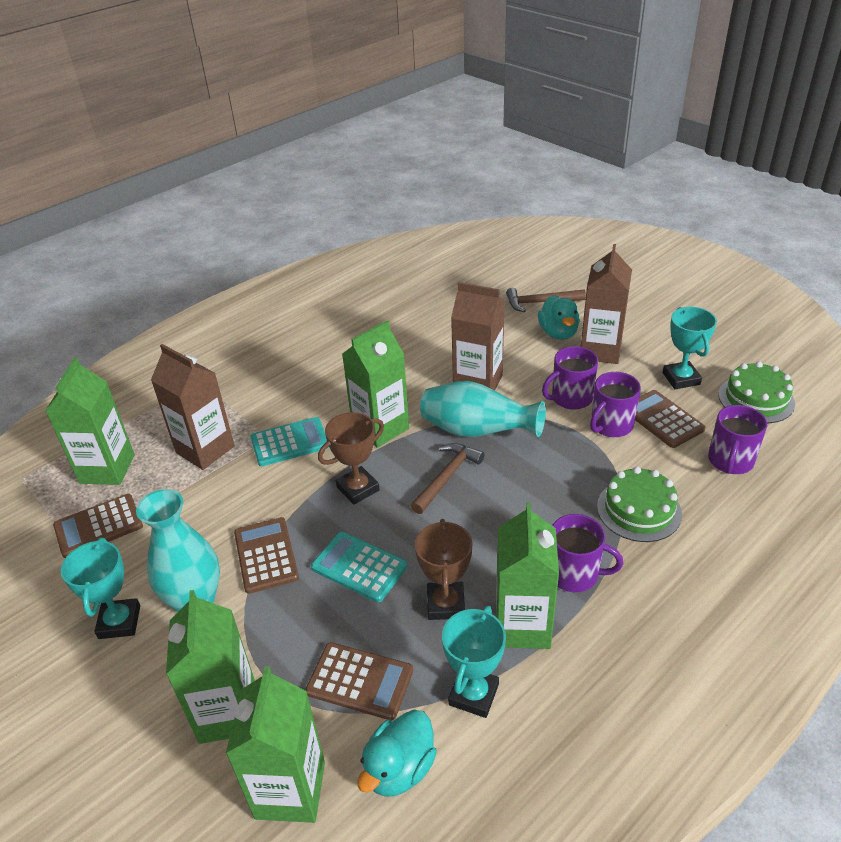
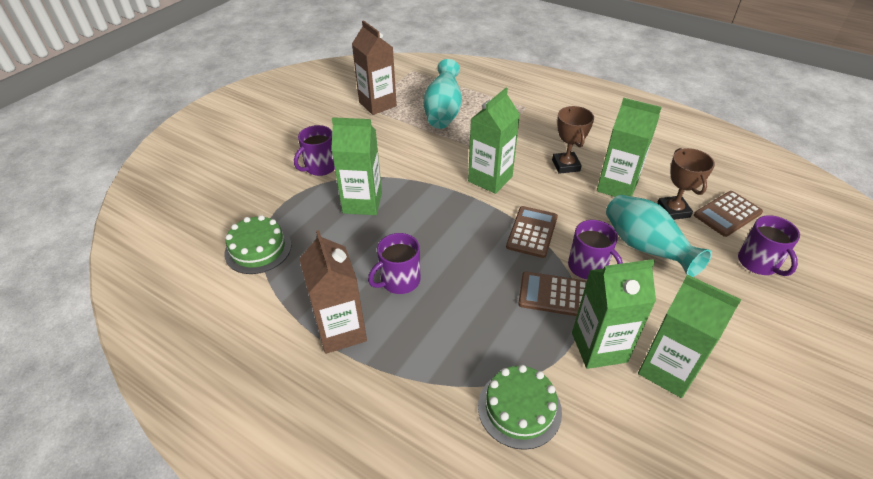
brown calculator: [53,494,143,558] [234,517,299,594] [305,642,413,720] [635,390,706,448] = 4 -> [506,206,558,258] [518,271,587,316] [694,191,763,237] = 3
brown carton: [151,344,235,470] [451,282,505,390] [581,244,632,364] = 3 -> [299,230,367,354] [352,20,397,115] = 2
brown hammer: [411,443,484,514] [506,288,586,312] = 2 -> none = 0
turquoise calculator: [250,417,329,466] [311,532,407,603] = 2 -> none = 0
turquoise duck: [358,710,437,797] [538,295,580,340] = 2 -> none = 0
turquoise trophy: [61,538,140,639] [442,606,506,718] [663,307,717,389] = 3 -> none = 0

